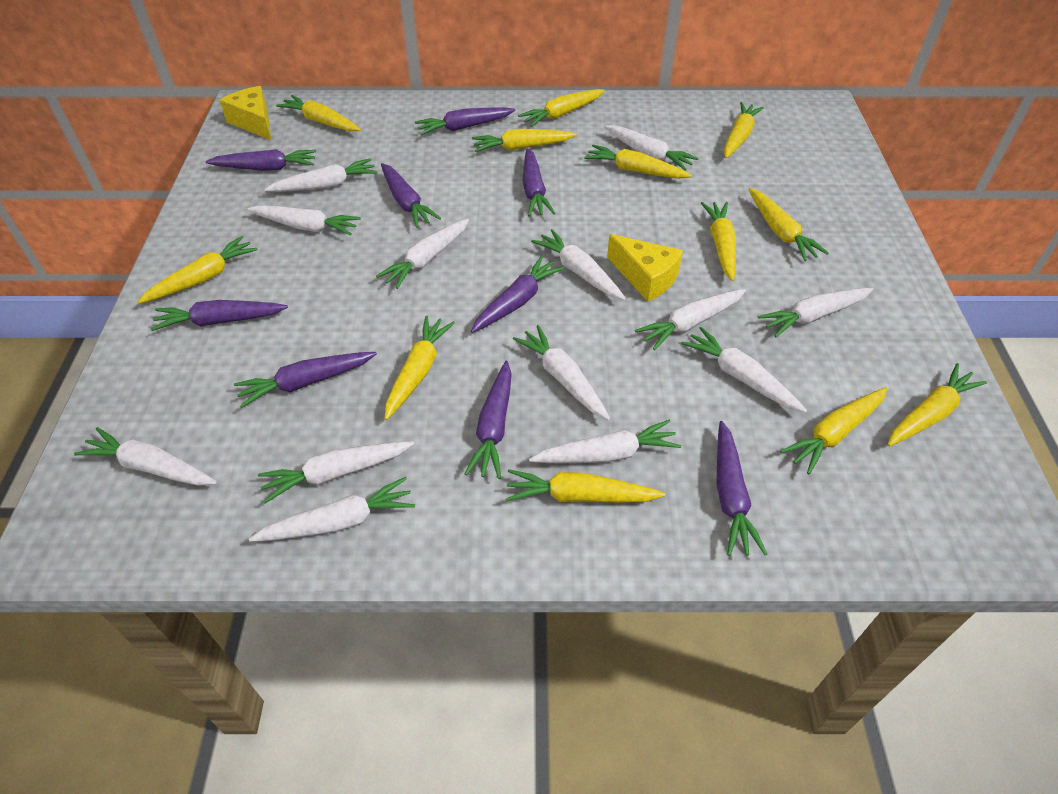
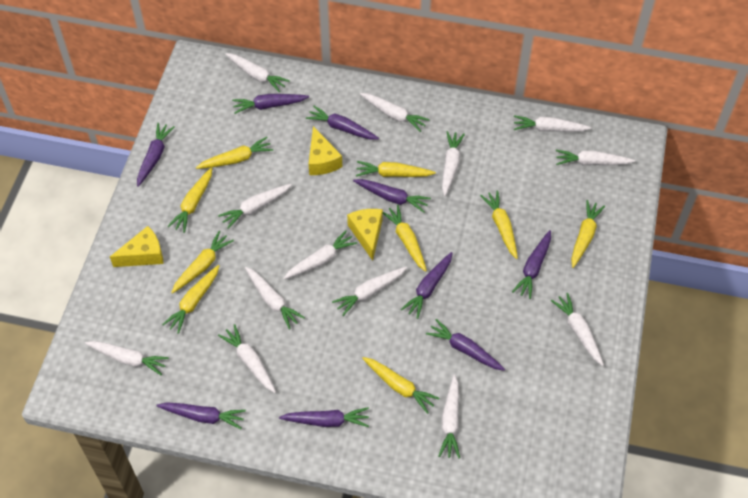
yellow carrot: [137,236,258,304] [276,95,361,131] [385,316,455,420] [472,129,577,152] [505,469,665,503] [518,89,605,127] [584,145,692,179] [701,202,736,281] [724,102,764,158] [749,188,829,261] [780,387,887,474] [888,363,987,446] = 12 -> [162,265,219,334] [167,167,212,233] [171,231,234,294] [196,137,273,169] [356,161,436,177] [362,357,439,414] [383,205,427,272] [480,190,518,259] [571,200,605,268] = 9
yellow cheese: [219,86,271,140] [607,234,683,301] = 2 -> [110,226,164,267] [309,126,342,175] [347,209,383,261] = 3

